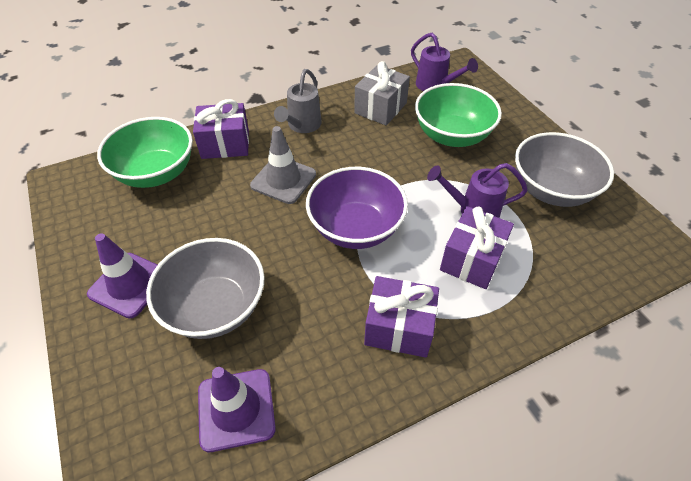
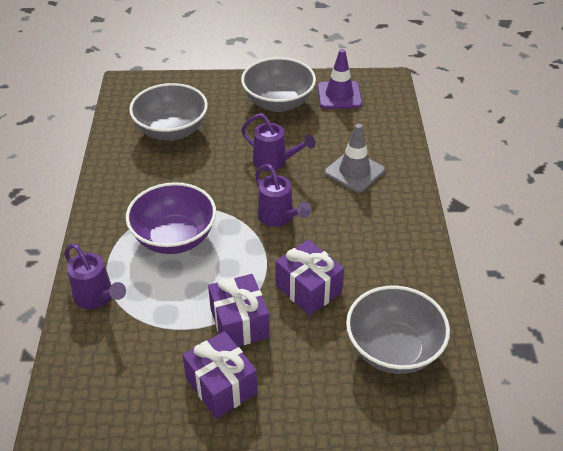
green bowl: [97,117,193,188] [415,83,502,147] = 2 -> none = 0
grey bowl: [146,238,265,339] [515,132,614,207] = 2 -> [129,83,208,141] [241,57,316,112] [346,286,450,374] = 3
grey gift: [354,61,410,126] = 1 -> none = 0
grey watering can: [274,69,322,133] = 1 -> none = 0
purple traffic cone: [87,233,157,318] [198,367,276,452] = 2 -> [317,49,362,109] = 1
purple watering can: [411,33,478,91] [427,163,528,218] = 2 -> [64,244,126,309] [241,113,316,171] [255,164,311,227] = 3

